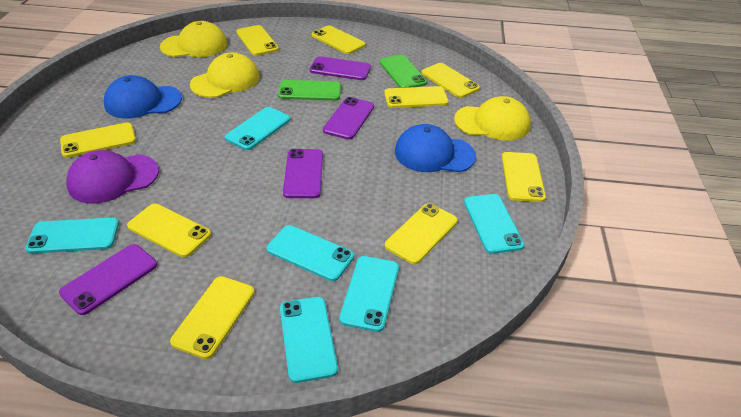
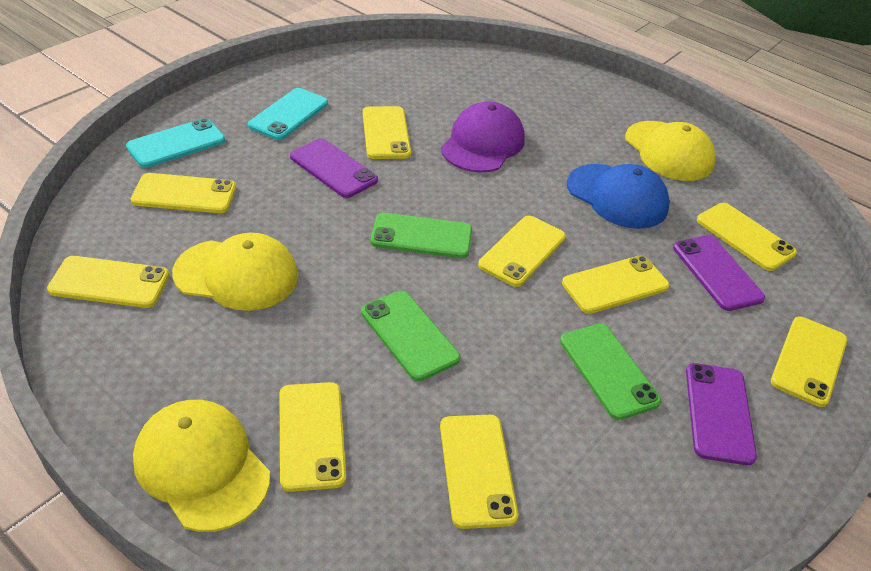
blue cap: [104,75,182,119] [395,124,476,172] = 2 -> [567,164,670,229] = 1
green phone: [278,80,341,101] [379,55,427,88] = 2 -> [361,291,460,381] [371,212,472,258] [560,324,661,420] = 3
purple phone: [59,244,157,315] [283,149,323,198] [310,56,371,80] [323,97,374,140] = 4 -> [290,138,378,198] [673,235,765,311] [686,363,757,465] = 3
turquoise phone: [25,218,119,254] [225,107,290,150] [267,225,354,281] [280,297,338,383] [339,256,399,332] [464,194,525,254] = 6 -> [126,118,225,168] [248,88,328,140] = 2

